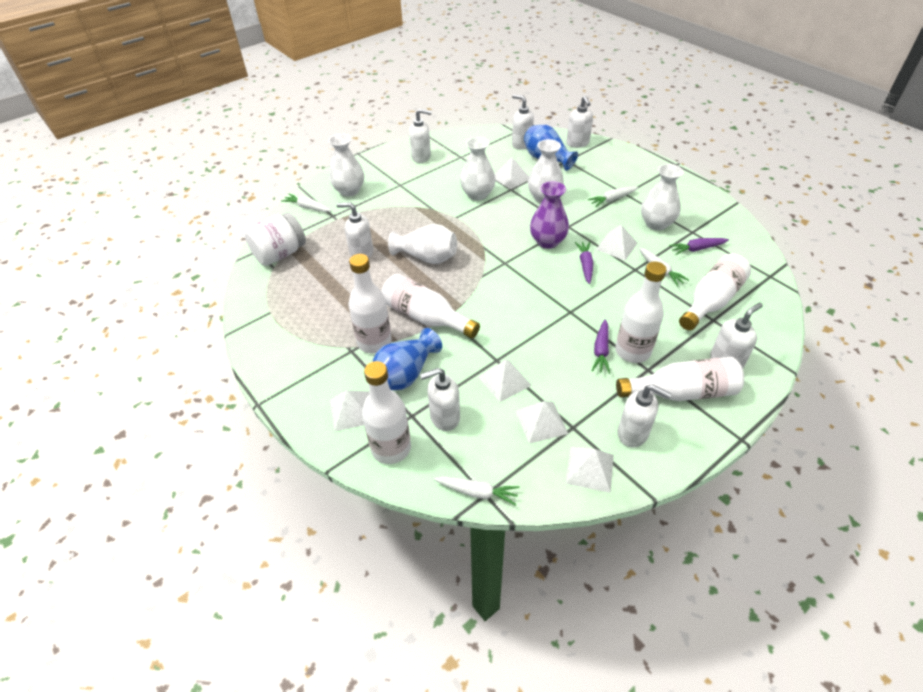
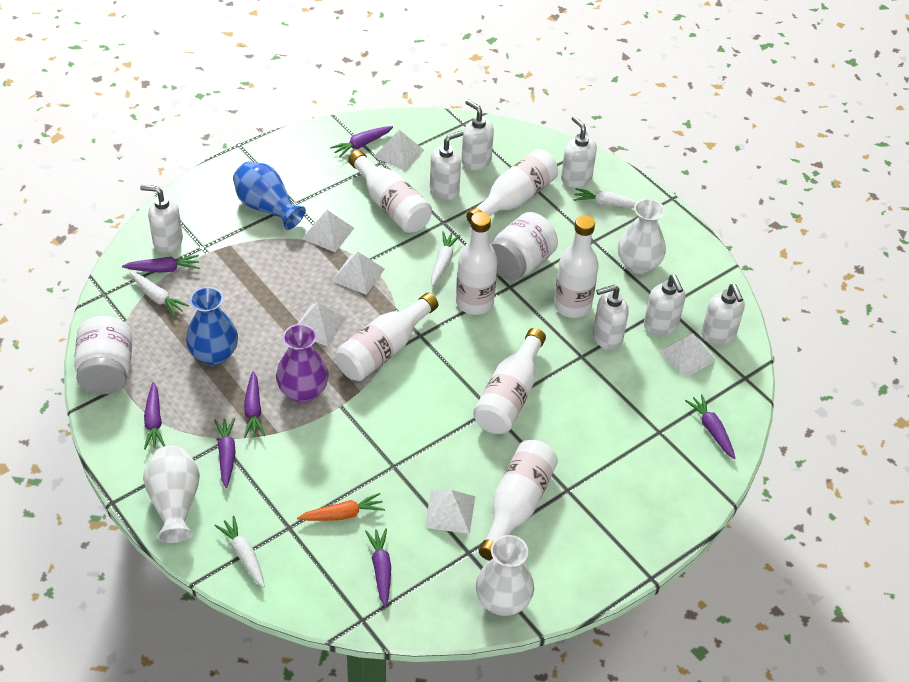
orange carrot: none = 0 -> [297,493,385,521] = 1
purple carrot: [575,242,593,284] [591,319,610,374] [669,238,729,255] = 3 -> [122,255,199,273] [144,382,165,450] [214,418,236,488] [244,371,265,438] [330,126,393,158] [365,528,391,607] [685,394,736,459] = 7
white bottle: [349,254,392,353] [362,361,411,464] [381,274,480,338] [615,261,667,363] [616,357,744,401] [679,254,751,330] = 6 -> [335,293,438,381] [348,150,432,233] [456,212,498,315] [466,149,558,224] [473,328,546,434] [479,440,558,561] [554,215,599,318] = 7
white jar: [244,212,306,266] = 1 -> [74,316,132,395] [491,212,558,280] = 2
white vase: [328,134,364,197] [388,224,457,264] [460,137,496,201] [528,139,564,203] [641,164,684,231] = 5 -> [143,445,200,543] [476,535,534,616] [618,199,666,274] = 3

